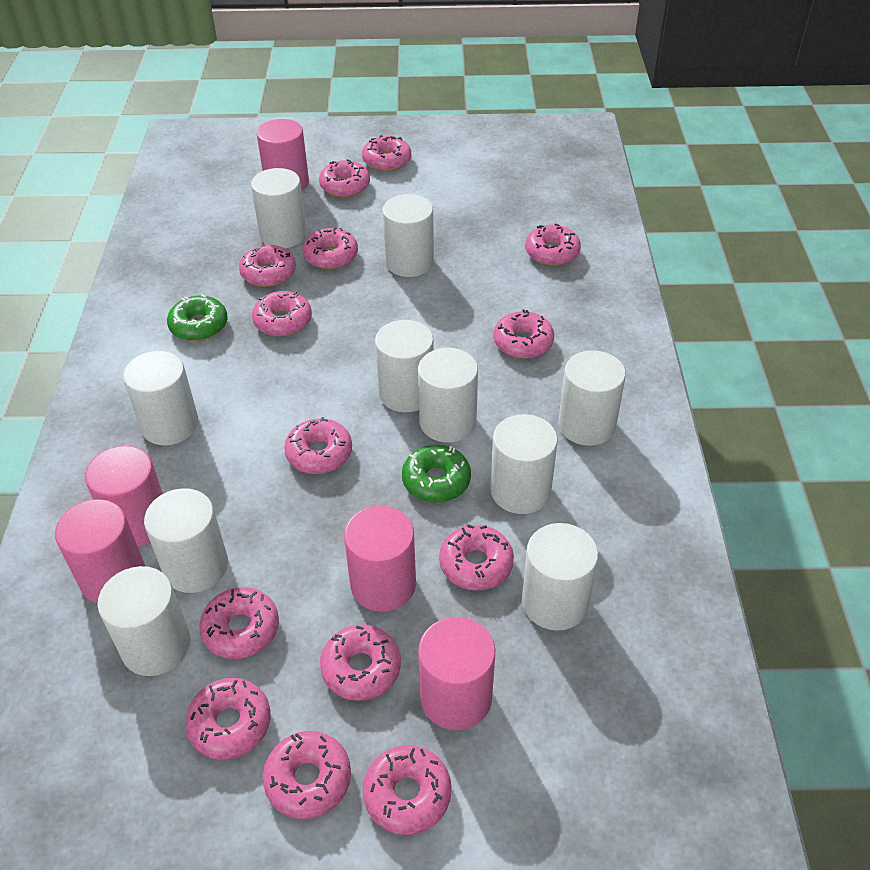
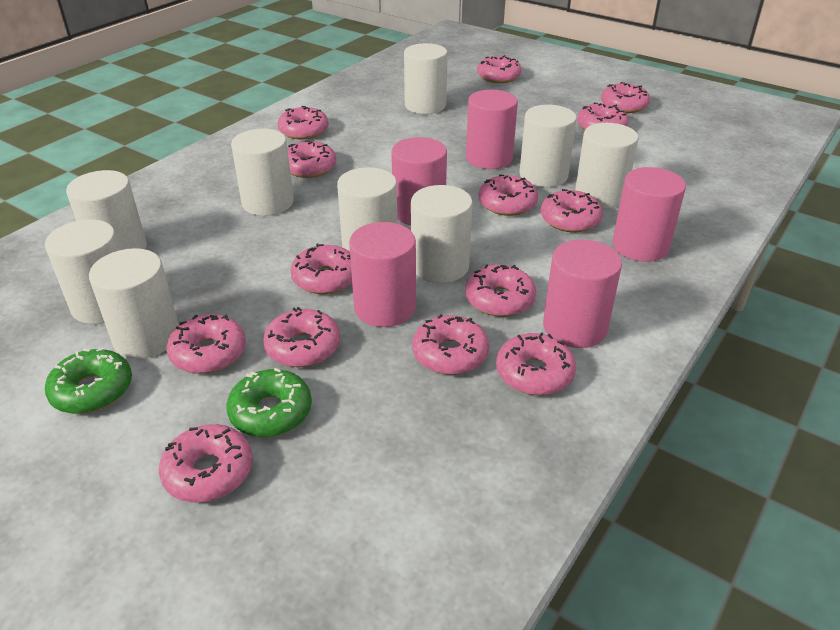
white cylinder: [97,566,190,676] [123,351,198,445] [144,488,228,593] [251,168,307,248] [375,320,434,412] [382,194,434,277] [418,348,478,443] [490,414,558,514] [522,523,598,631] [558,350,626,446] = 10 -> [45,219,121,324] [66,170,147,250] [89,248,179,359] [231,129,294,216] [337,167,398,251] [404,43,447,114] [411,185,473,283] [519,105,577,187] [575,123,639,209] = 9

